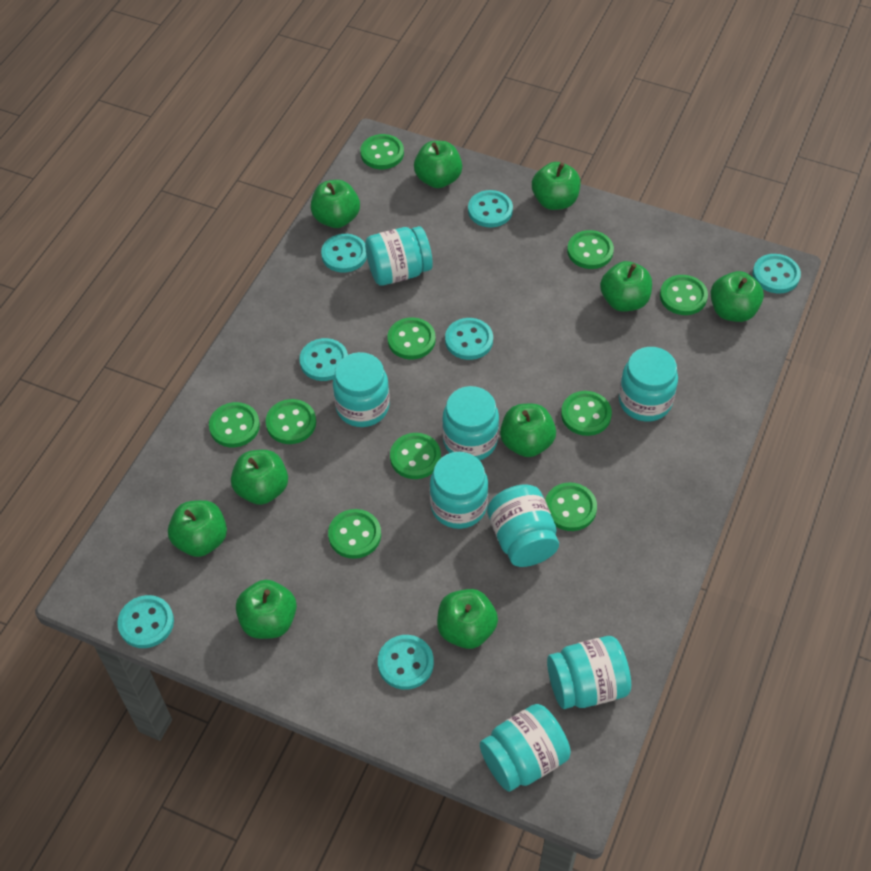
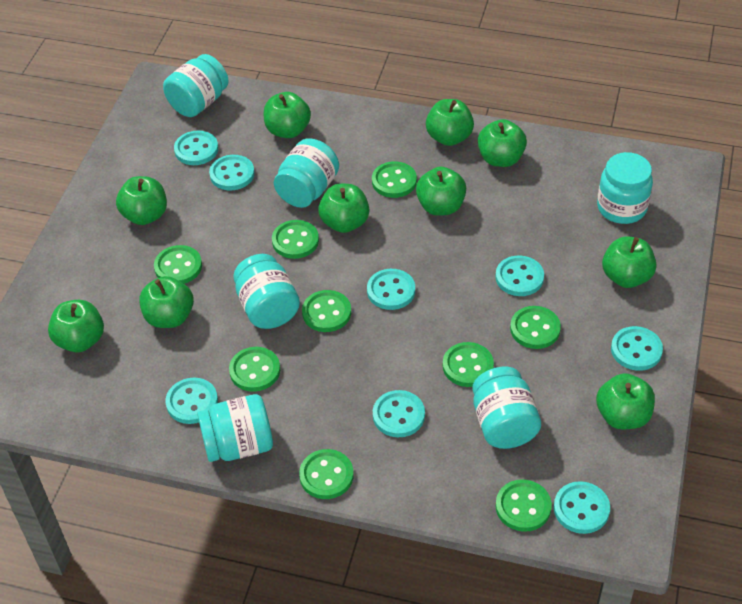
green button: [209,402,260,447] [266,399,316,444] [328,509,381,559] [360,134,404,169] [387,317,436,360] [390,433,441,479] [545,482,597,531] [561,391,612,436] [567,230,614,269] [660,275,708,315] = 10 -> [154,245,202,284] [229,347,280,392] [272,220,319,259] [299,449,354,499] [302,290,351,332] [372,161,417,198] [443,342,494,387] [496,479,552,532] [510,306,561,349] = 9
turquoise button: [117,595,174,648] [300,338,348,381] [321,234,367,273] [378,635,434,690] [445,318,493,360] [468,190,513,228] [752,254,801,294] = 7 -> [166,378,218,424] [174,131,218,165] [209,155,255,190] [367,269,415,310] [373,390,425,437] [495,256,544,296] [554,481,610,534] [611,326,663,371] = 8
turquoise jar: [333,352,390,427] [365,226,433,286] [430,452,488,529] [442,386,499,461] [480,704,571,792] [487,484,559,567] [547,636,631,709] [619,347,678,422] = 8 -> [163,54,229,117] [197,394,273,462] [233,254,300,329] [274,138,339,208] [472,367,541,449] [597,152,653,224] = 6

